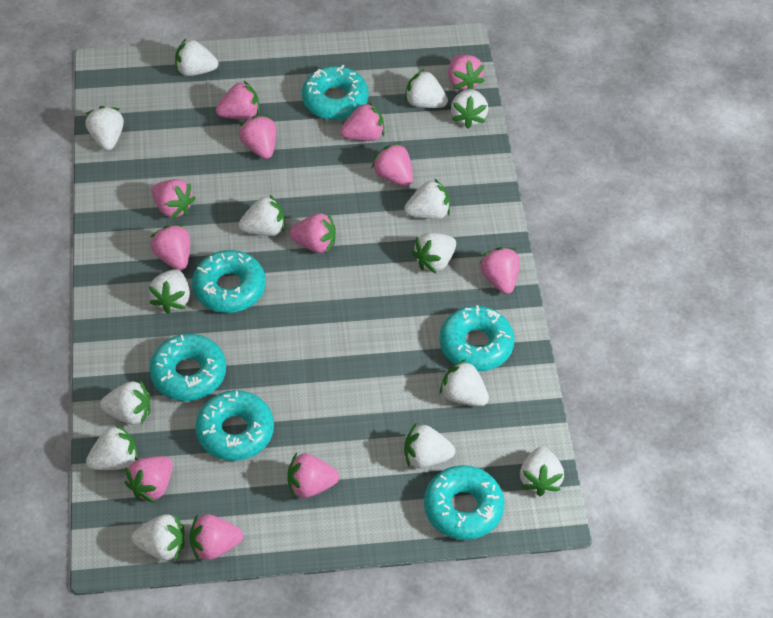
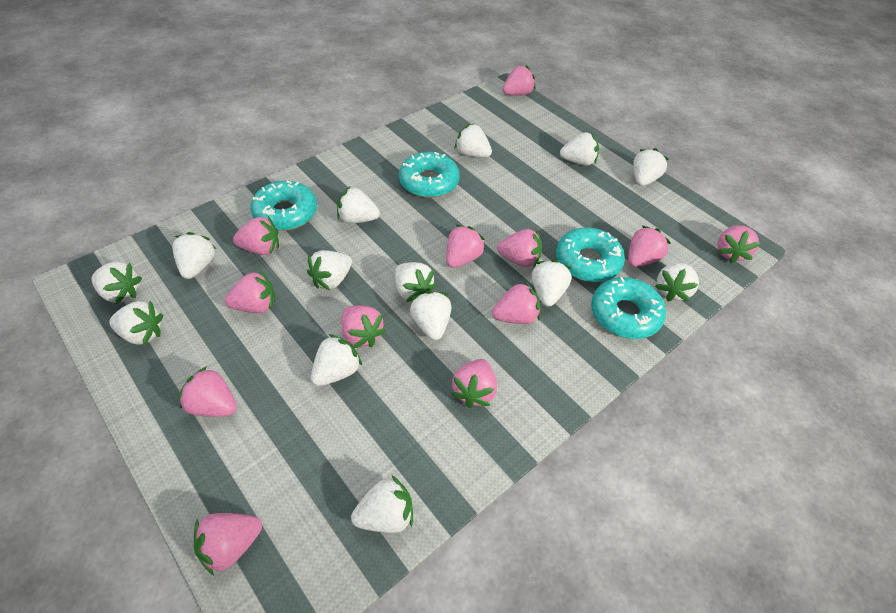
turquoise donut: [149,334,226,401] [192,250,266,313] [195,390,274,461] [302,65,369,120] [424,465,505,540] [440,305,515,371] = 6 -> [250,181,317,231] [399,152,460,198] [556,227,625,282] [591,277,666,339] = 4

